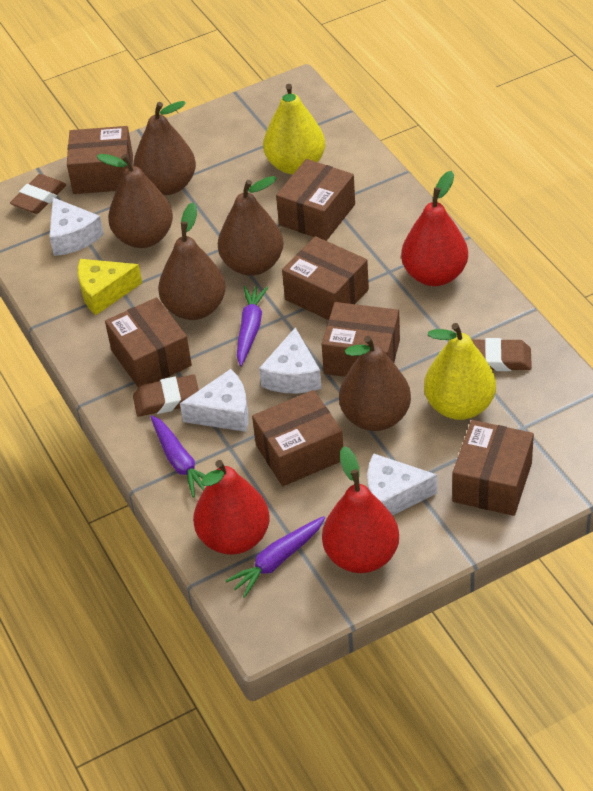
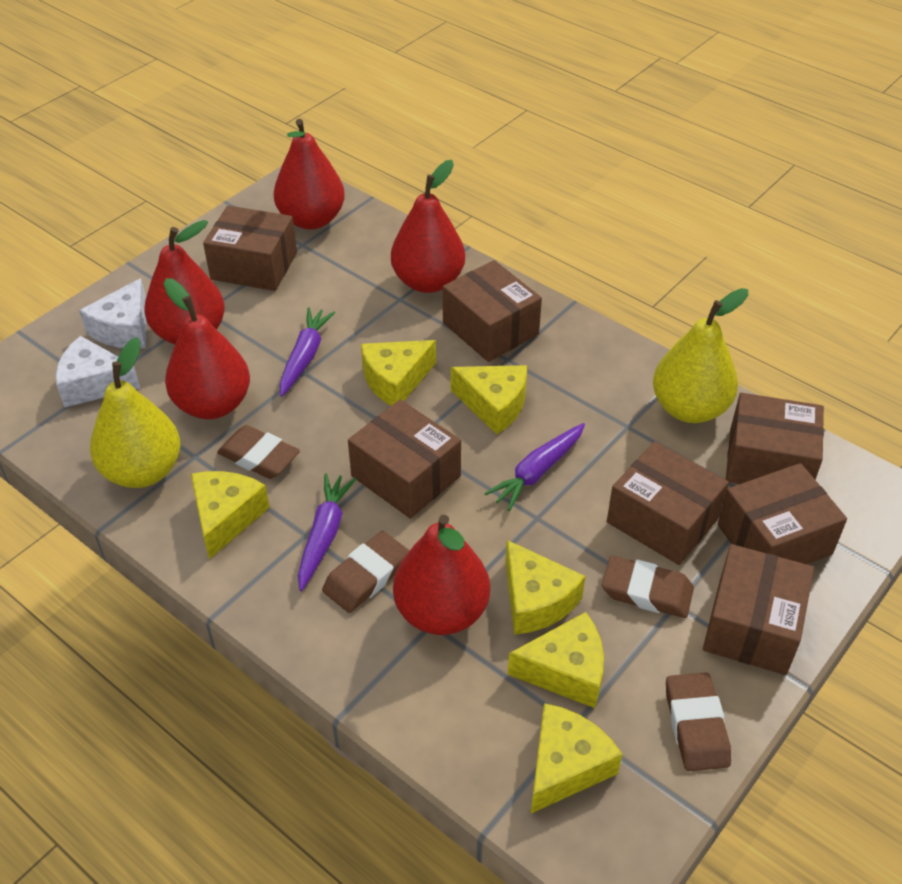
brown eraser: [10,174,66,214] [133,375,199,417] [472,338,532,371] = 3 -> [217,425,300,479] [322,531,409,613] [602,556,694,618] [666,672,731,771] = 4
brown pear: [96,154,173,248] [133,101,196,195] [158,203,226,320] [218,176,283,276] [339,336,411,431] = 5 -> none = 0
red pear: [193,460,270,555] [322,446,399,573] [401,171,468,286] = 3 -> [145,220,225,344] [164,278,250,419] [274,119,345,229] [391,160,465,293] [393,515,490,635] = 5
white cheese: [49,197,104,256] [180,369,248,432] [259,327,322,394] [367,453,437,515] = 4 -> [56,336,140,408] [79,278,146,349] = 2
yellow cheese: [78,259,142,315] = 1 -> [191,471,270,559] [361,340,436,406] [451,365,527,435] [505,540,585,635] [508,612,604,708] [531,703,622,813] = 6

